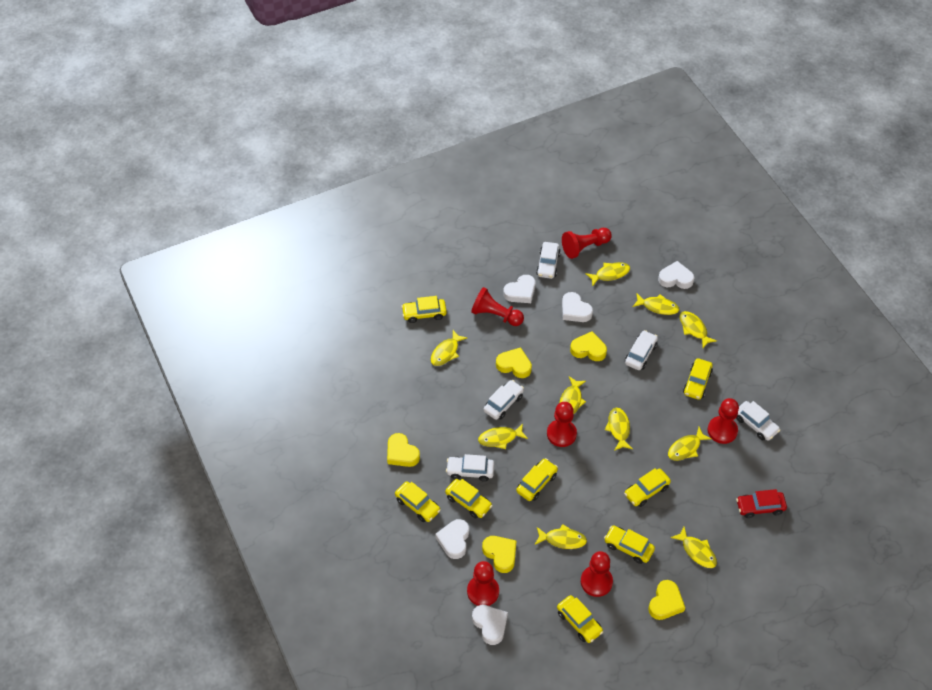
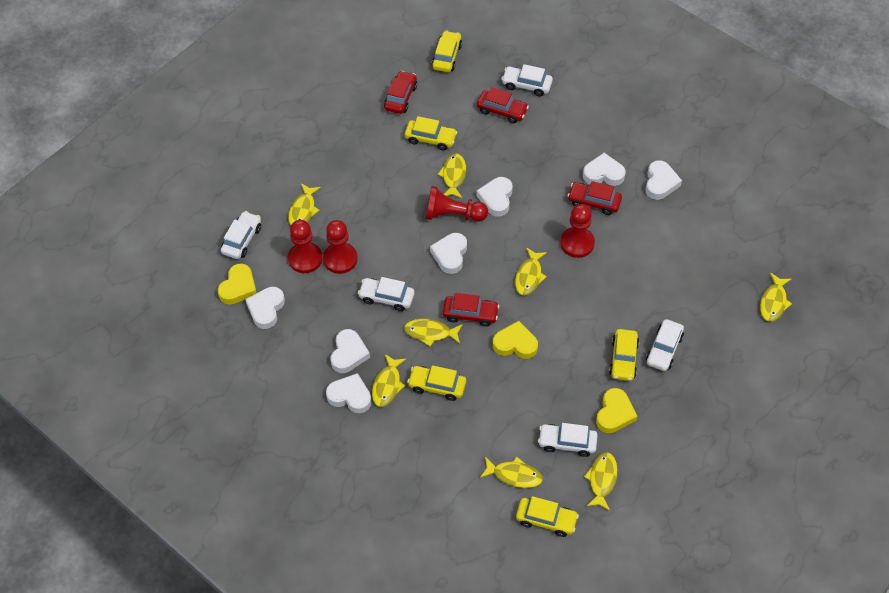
red car: [736,489,787,518] = 1 -> [384,71,417,114] [443,293,499,327] [477,87,529,123] [568,181,622,215] = 4
red pawn: [467,561,499,606] [471,287,524,326] [547,402,577,447] [562,228,612,259] [581,551,613,597] [707,398,739,444] = 6 -> [288,220,322,273] [323,220,358,274] [425,186,488,222] [560,204,595,258] = 4
white heart: [435,519,469,559] [472,605,508,645] [503,275,536,303] [562,292,593,322] [658,261,695,289] = 5 -> [245,287,285,329] [326,373,372,413] [331,329,370,373] [430,233,467,274] [477,177,513,217] [583,153,626,186] [645,160,682,200] = 7
yellow car: [395,482,441,522] [401,296,447,323] [445,479,492,519] [516,458,558,501] [557,595,603,643] [604,526,655,564] [624,468,671,507] [683,358,713,400] = 8 -> [405,116,457,151] [407,365,466,401] [432,31,462,72] [516,496,579,537] [609,329,639,381] = 5
yellow fish: [431,330,467,366] [478,423,528,449] [535,524,587,549] [559,377,586,415] [585,262,630,286] [605,408,633,451] [633,293,679,315] [668,427,712,461] [671,527,717,568] [680,311,717,348] = 10 -> [288,183,321,225] [372,354,406,407] [404,319,463,346] [437,153,466,198] [480,457,543,488] [515,247,547,295] [584,452,618,511] [760,273,792,322] = 8
yellow heart: [387,433,420,467] [482,536,516,573] [496,347,532,378] [570,331,607,361] [648,580,685,620] = 5 -> [218,263,257,304] [493,321,538,359] [596,388,638,433] = 3

